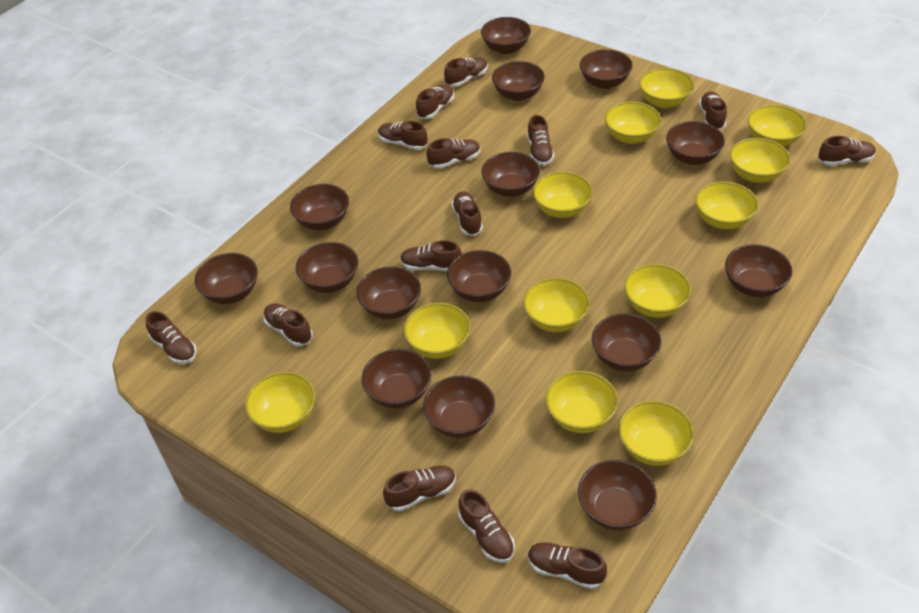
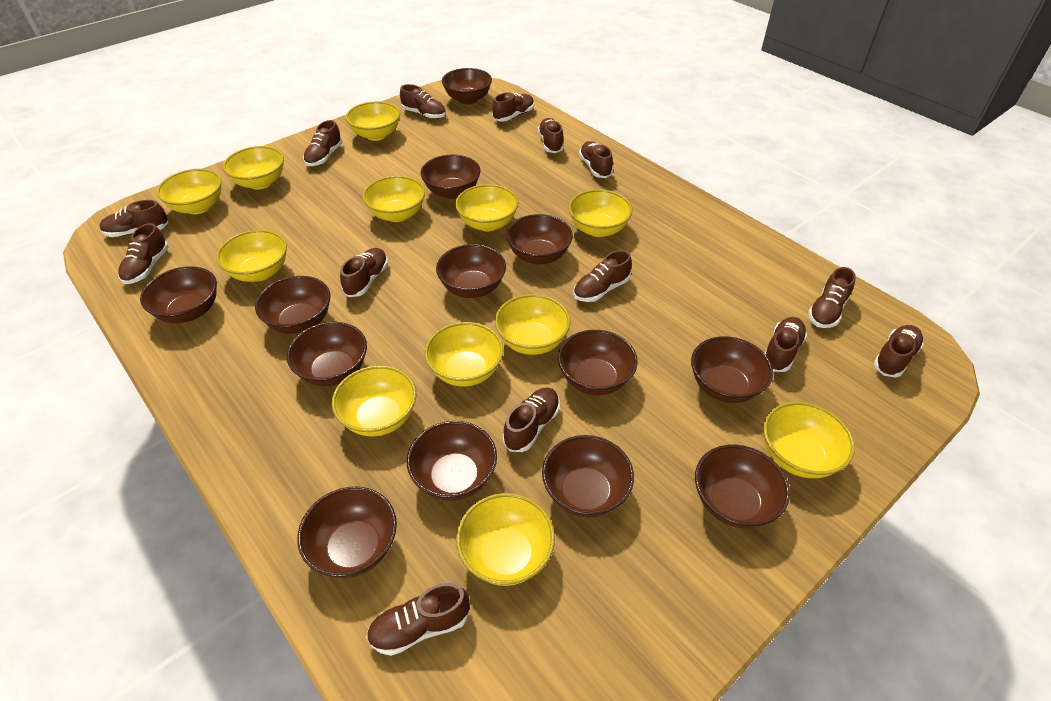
brown bowl: [194,253,258,304] [290,184,349,230] [296,242,358,293] [356,266,421,319] [362,349,431,409] [423,376,495,438] [447,250,511,302] [481,17,531,54] [482,152,540,197] [492,61,545,101] [578,460,657,530] [580,49,633,89] [592,314,661,371] [666,121,725,165] [725,244,792,297] = 15 -> [140,266,217,323] [255,276,330,334] [287,322,367,386] [297,486,397,578] [407,421,497,501] [420,155,481,199] [436,244,506,298] [442,68,492,104] [506,214,573,264] [542,435,634,518] [558,330,638,395] [691,336,773,403] [695,445,790,528] = 13

